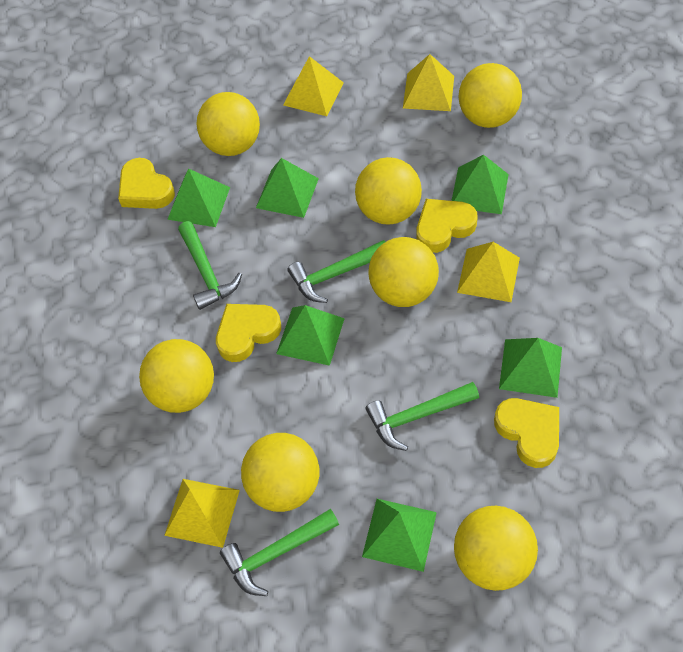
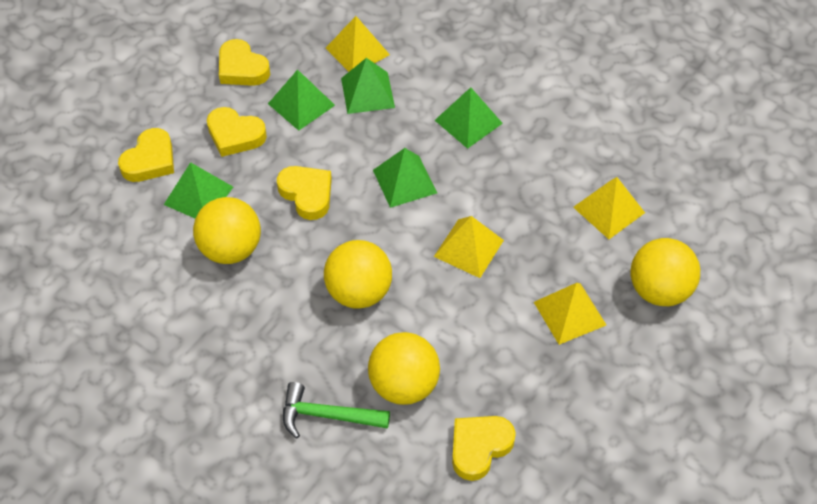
green hammer: [178,221,242,310] [220,509,339,596] [288,240,386,303] [365,382,479,451] = 4 -> [283,382,390,438] = 1
green pyramid: [167,168,230,227] [256,158,319,218] [276,305,345,366] [362,499,437,572] [451,154,509,214] [499,338,562,398] = 6 -> [164,162,233,218] [268,69,335,131] [341,58,395,114] [373,148,437,208] [435,87,503,149] = 5
yellow ball: [139,339,214,413] [196,92,260,156] [241,433,319,512] [355,157,422,225] [368,237,439,307] [454,506,538,591] [458,63,522,128] = 7 -> [193,197,261,264] [324,240,392,309] [368,332,440,405] [631,238,700,306] = 4
yellow heart: [118,158,175,209] [216,304,281,362] [416,199,478,253] [494,398,559,468] = 4 -> [118,128,174,182] [207,107,267,157] [219,39,270,86] [277,166,332,220] [452,416,516,481] = 5

